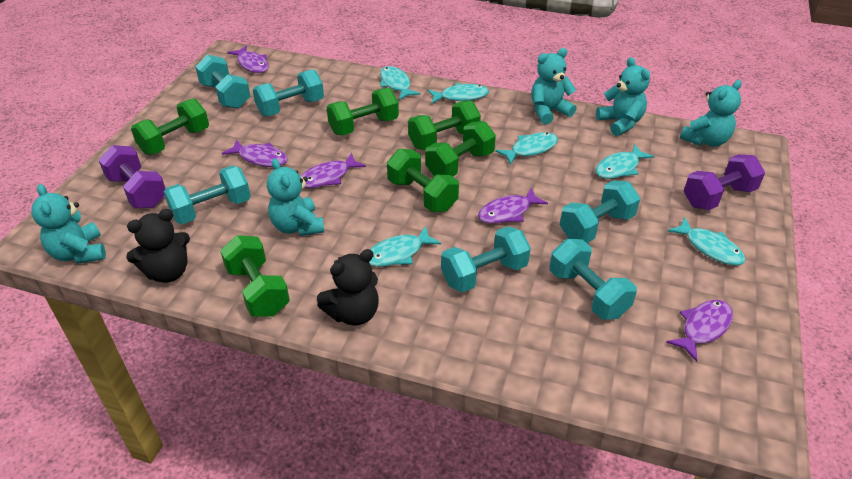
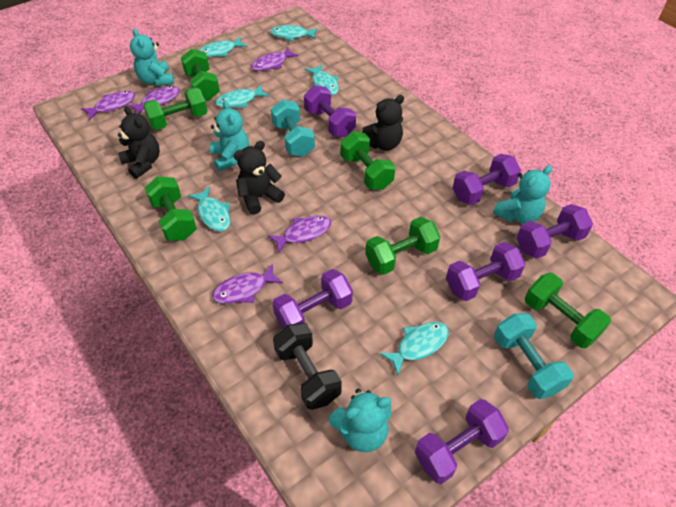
black dumbbell: none = 0 -> [273,323,342,410] = 1
black teddy bear: [126,209,190,283] [317,249,379,326] = 2 -> [118,106,160,179] [234,141,285,215] [362,95,404,151] = 3
purple dumbbell: [99,145,166,208] [684,154,765,210] = 2 -> [272,269,353,329] [304,85,356,137] [415,399,509,484] [446,242,526,301] [453,154,521,205] [517,204,593,259] = 6
turquoise dumbbell: [164,165,251,224] [195,55,250,109] [253,69,324,116] [441,226,531,293] [550,239,637,320] [560,180,640,243] = 6 -> [271,99,315,157] [494,313,574,399] = 2
turquoise teddy bear: [31,184,106,264] [267,158,324,236] [531,48,577,124] [596,57,650,136] [680,80,742,147] = 5 -> [130,28,174,86] [210,100,249,171] [329,389,391,452] [493,165,552,224] = 4

